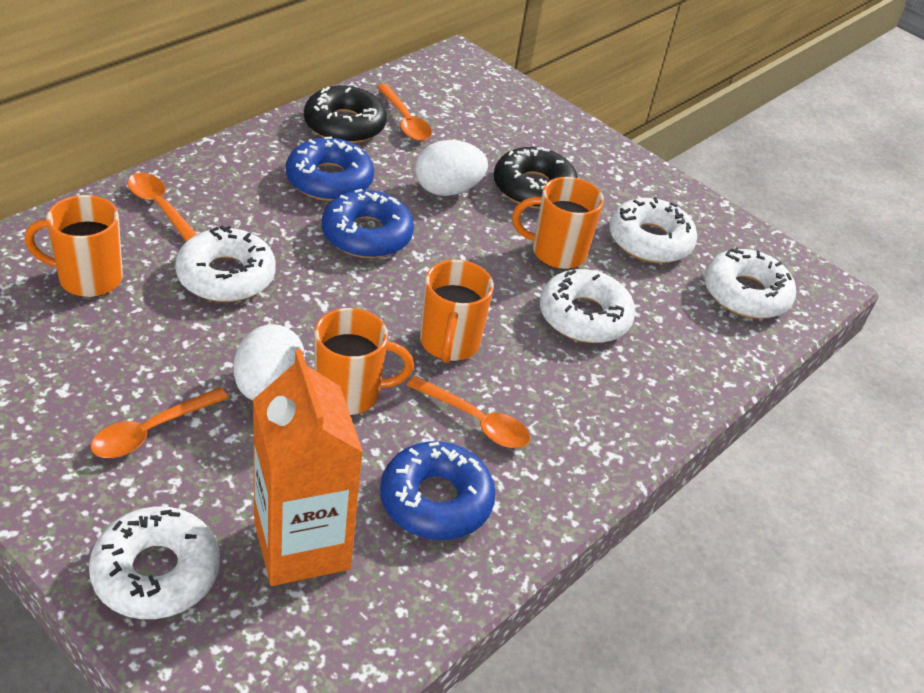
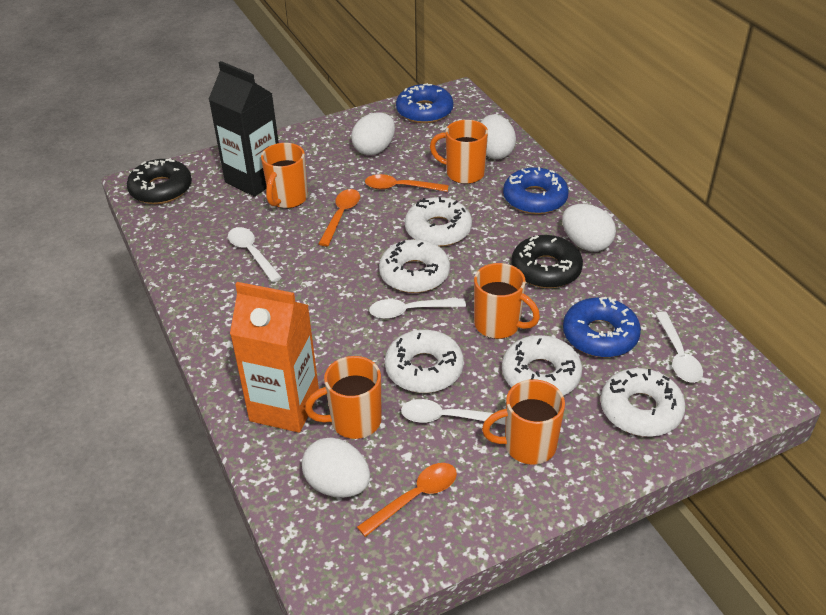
black carton: none = 0 -> [209,61,279,197] = 1
orange mug: [24,195,123,298] [314,308,414,415] [420,260,494,363] [512,177,604,269] = 4 -> [261,143,308,209] [305,356,382,439] [430,120,488,184] [474,263,540,339] [482,379,565,465] = 5
orange spoon: [90,387,229,458] [127,173,197,241] [377,84,432,141] [406,376,530,448] = 4 -> [318,189,360,246] [357,463,457,537] [365,174,448,192] = 3
white egg: [234,324,305,400] [415,140,488,196] = 2 -> [302,437,370,498] [351,113,395,155] [480,114,516,159] [562,204,616,252] = 4
white spoon: none = 0 -> [228,227,282,282] [369,298,466,319] [401,399,506,425] [655,311,703,383] = 4

